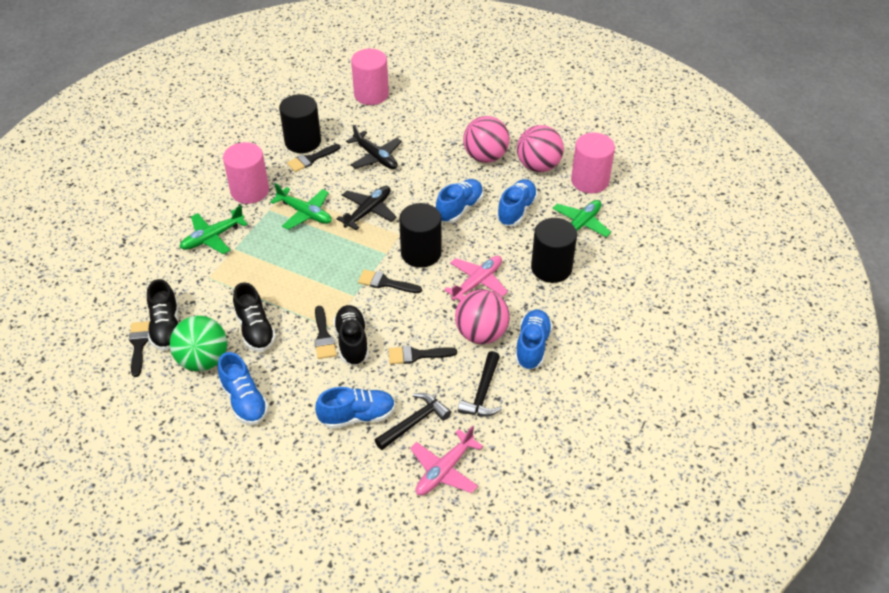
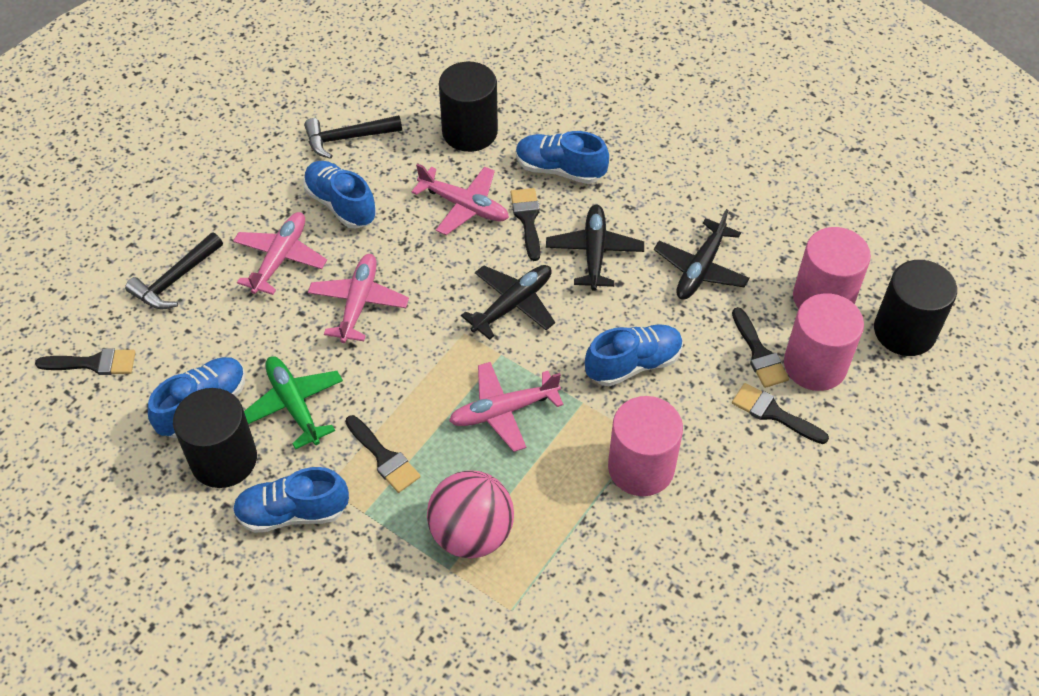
black plane: [336,186,397,230] [346,124,402,169] = 2 -> [461,265,555,340] [546,204,644,291] [654,209,750,300] = 3
black shoe: [147,279,178,351] [233,282,276,352] [333,305,369,365] = 3 -> none = 0
green ball: [170,316,227,371] = 1 -> none = 0
green plane: [180,205,248,254] [270,183,332,230] [552,200,611,237] = 3 -> [244,356,343,449] = 1
pink ball: [455,290,510,344] [463,116,510,163] [517,125,564,172] = 3 -> [427,470,514,558] = 1
pink plane: [410,426,483,496] [444,256,508,301] = 2 -> [233,212,327,295] [308,254,409,343] [411,163,509,235] [449,362,564,452] = 4

